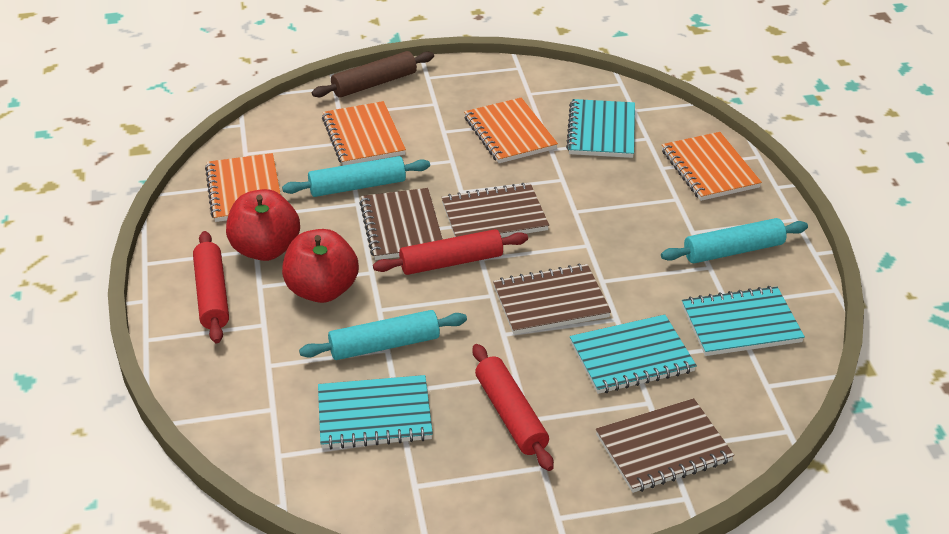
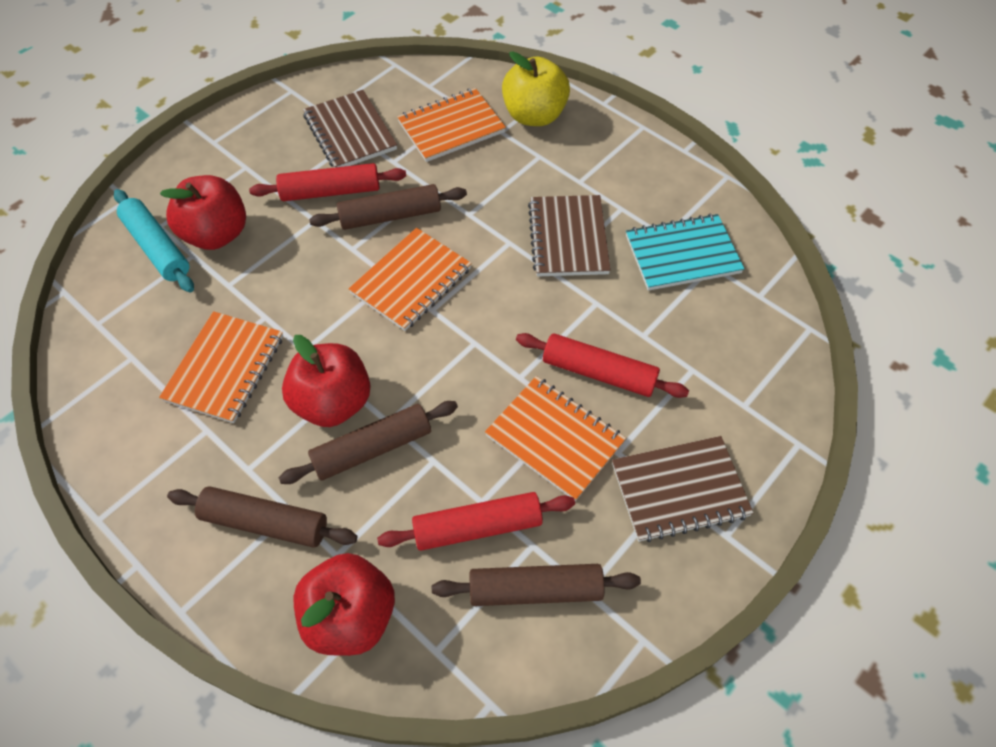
brown notebook: [359,188,443,260] [441,183,549,238] [493,264,611,335] [596,398,734,493] = 4 -> [303,90,397,168] [528,195,611,277] [612,436,753,542] = 3
brown rolling pin: [312,51,434,98] = 1 -> [167,486,358,548] [279,401,458,484] [309,184,467,230] [432,564,641,606] = 4
red apple: [226,189,300,261] [282,229,359,303] = 2 -> [160,175,246,250] [282,335,370,427] [294,553,395,656] = 3
turquoise notebook: [318,375,433,449] [566,99,635,158] [570,315,697,394] [682,286,805,356] = 4 -> [626,213,744,291] = 1
turquoise rolling pin: [282,156,430,197] [299,310,467,360] [661,218,808,263] = 3 -> [114,189,194,293] = 1
yellow apple: none = 0 -> [502,51,570,126] = 1

